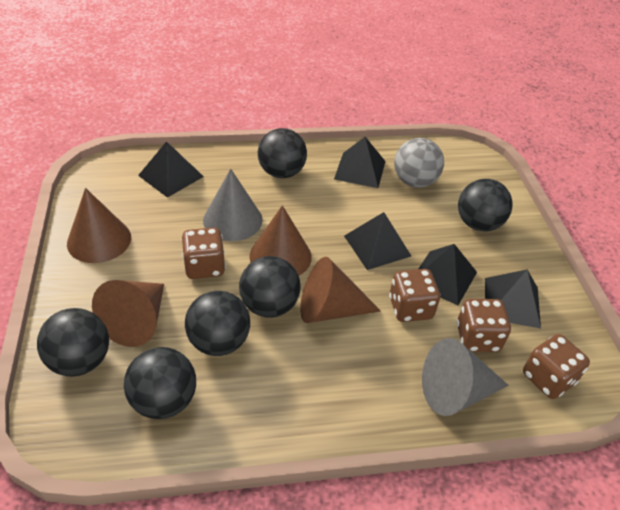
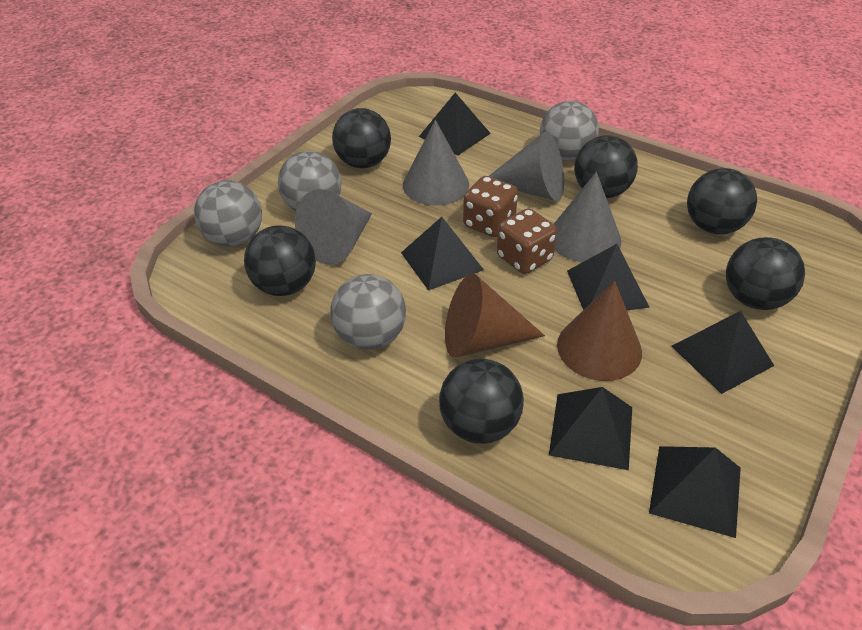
black pyramid: [138,141,204,198] [334,137,386,188] [344,212,411,270] [419,244,477,305] [485,270,541,329] = 5 -> [401,217,484,291] [419,93,491,156] [549,387,632,470] [567,244,650,310] [649,446,741,538] [671,311,774,394] = 6
brown cone: [67,188,131,263] [92,280,164,347] [249,205,312,276] [300,257,381,323] = 4 -> [445,274,545,357] [557,281,642,381] = 2
brown dice: [182,227,225,279] [389,269,440,322] [457,299,511,352] [523,334,590,399] = 4 -> [463,176,518,237] [497,208,557,274] = 2
grey ball: [394,138,444,188] = 1 -> [194,180,262,247] [278,151,341,211] [330,274,406,350] [540,101,599,161] = 4
grey cone: [203,169,263,241] [422,338,509,416] = 2 -> [295,189,372,265] [403,120,469,205] [489,131,564,201] [554,172,621,262] = 4

